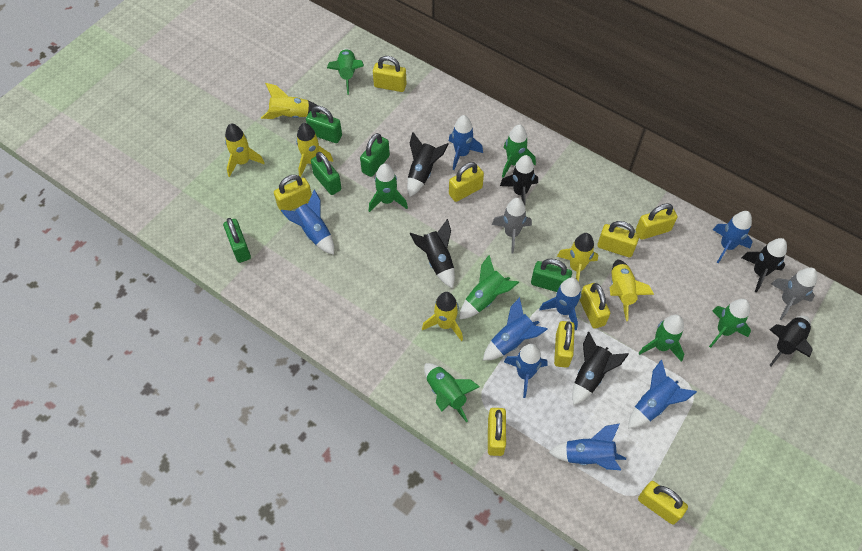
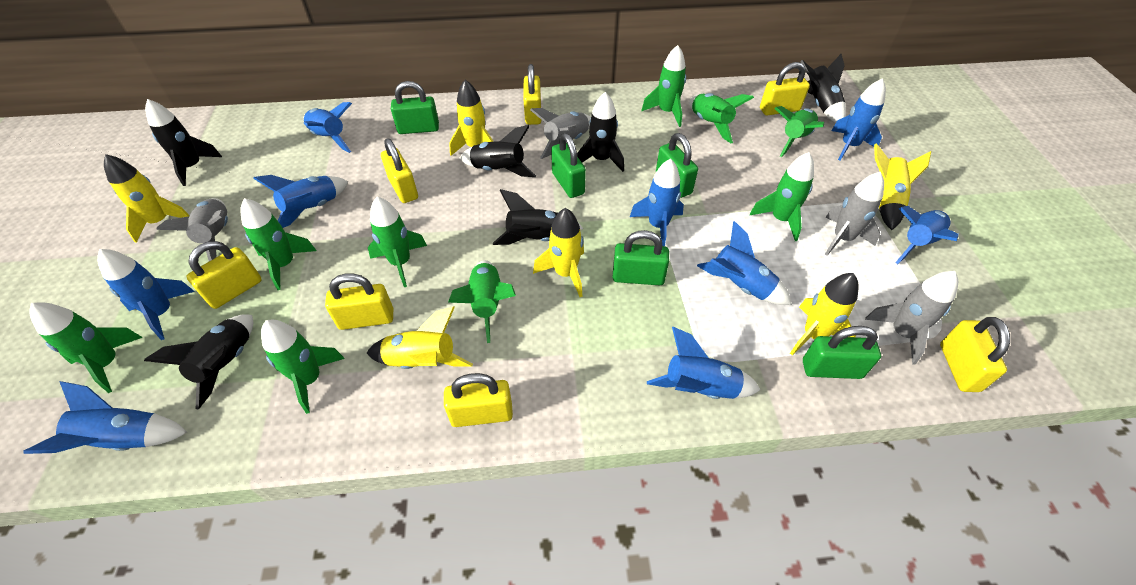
blue rocket: [281,189,334,255] [449,115,483,170] [483,297,548,360] [504,344,548,398] [540,277,581,330] [549,423,626,470] [628,360,697,429] [713,211,752,263] = 8 -> [23,381,187,454] [97,249,195,340] [253,175,348,228] [303,102,352,153] [630,159,684,246] [647,327,760,399] [697,221,792,305] [831,78,886,160] [895,206,959,264] = 9
green rocket: [327,48,364,95] [369,163,408,212] [424,363,480,422] [459,255,519,319] [502,124,536,178] [639,315,684,362] [709,299,751,348] = 7 -> [29,302,143,393] [240,198,317,290] [261,320,345,414] [368,197,427,287] [448,260,516,343] [641,45,686,127] [689,93,754,143] [750,152,814,241] [774,106,824,157] = 9
grey rocket: [492,198,532,253] [771,268,817,320] = 2 -> [157,198,228,261] [530,108,591,159] [825,172,884,256] [865,271,958,365] = 4
yellow padlock: [274,175,312,213] [373,56,406,92] [449,162,484,202] [488,408,506,456] [554,321,575,368] [579,283,611,329] [597,221,639,257] [636,203,678,240] [638,481,688,524] = 9 -> [186,241,262,309] [325,273,393,330] [381,138,418,203] [444,373,513,427] [524,64,541,125] [760,62,810,115] [940,317,1010,392] = 7

